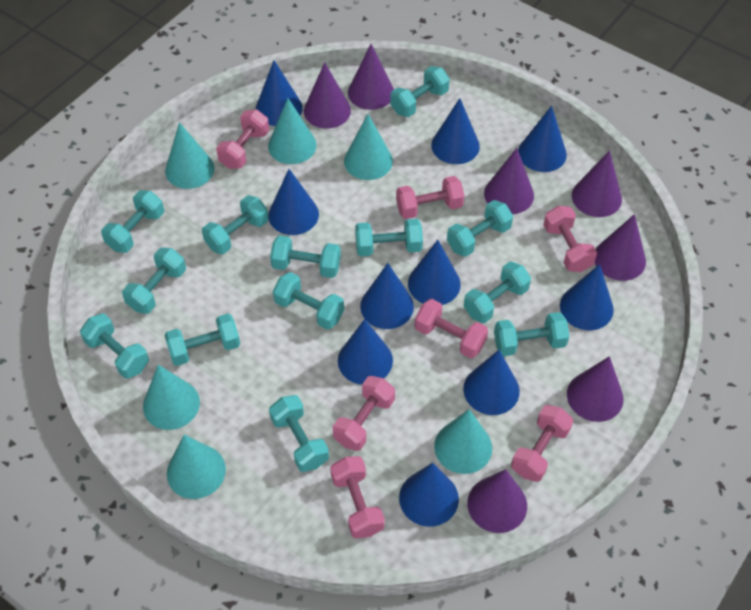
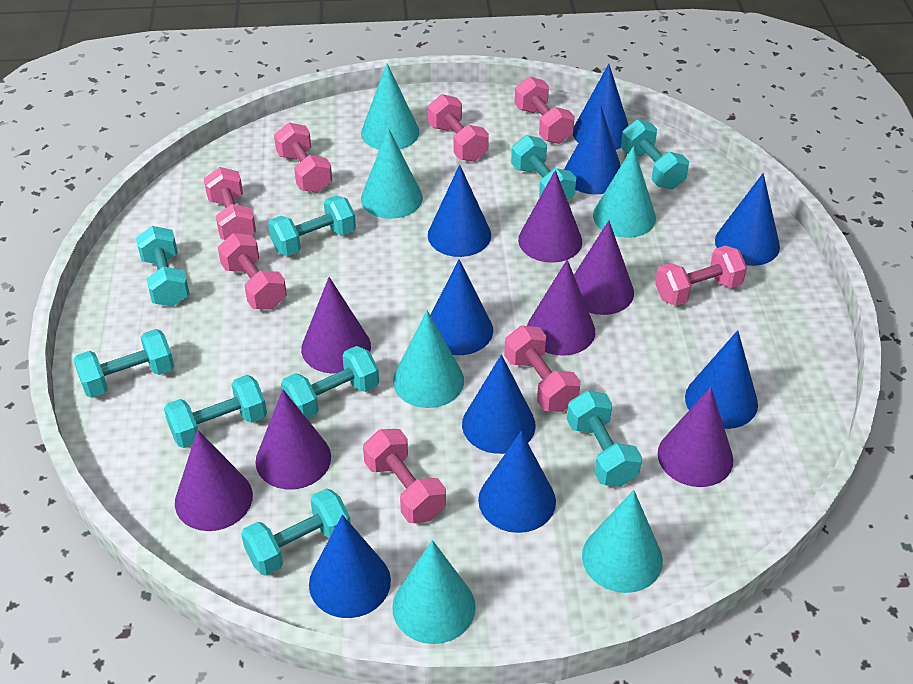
blue cone: [256,60,303,126] [268,169,319,235] [338,319,393,385] [360,263,414,329] [399,463,459,527] [408,240,461,305] [431,98,480,164] [463,350,520,415] [518,106,567,172] [560,264,614,330] = 10 -> [309,515,391,618] [428,164,491,257] [430,259,493,355] [462,354,536,454] [478,431,556,533] [564,105,621,194] [573,64,629,150] [685,330,758,429] [715,173,780,266] = 9
pink dumbbell: [216,110,269,169] [330,456,385,538] [333,376,395,451] [396,176,464,219] [415,299,488,358] [511,405,573,482] [543,206,597,272] = 7 -> [204,167,256,240] [218,233,287,310] [274,122,332,193] [363,429,446,523] [428,94,489,162] [504,326,581,412] [514,77,575,144] [655,245,747,306] = 8
turquoise dumbbell: [80,313,149,379] [101,190,164,253] [122,247,186,314] [164,314,240,366] [202,195,269,254] [269,395,329,472] [270,235,341,278] [273,272,344,329] [355,219,423,257] [390,66,450,117] [447,200,513,257] [464,262,531,323] [494,312,569,356] = 13 -> [73,329,174,398] [136,226,190,307] [164,375,267,448] [241,489,351,576] [268,195,356,256] [281,346,379,419] [511,135,576,201] [567,391,642,487] [621,120,689,189] = 9

